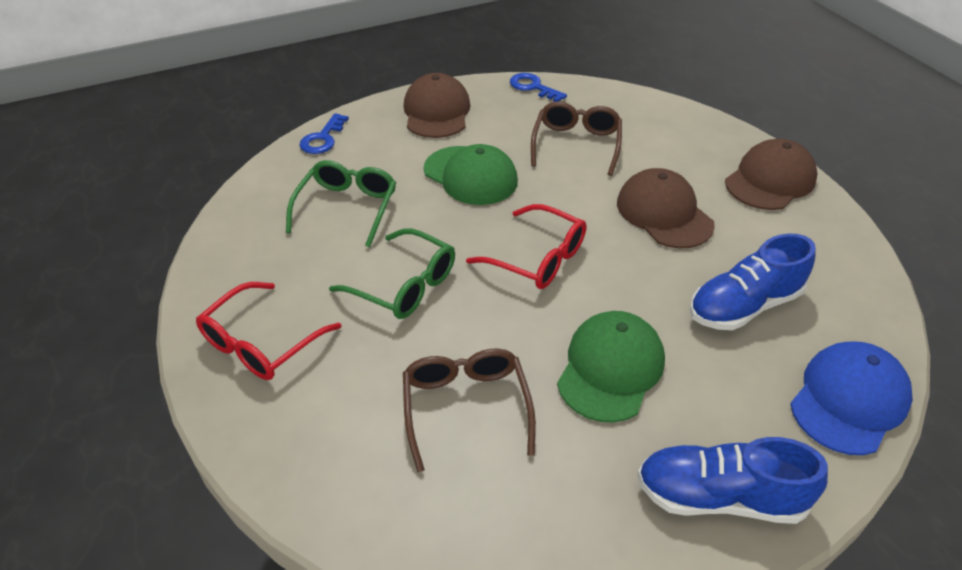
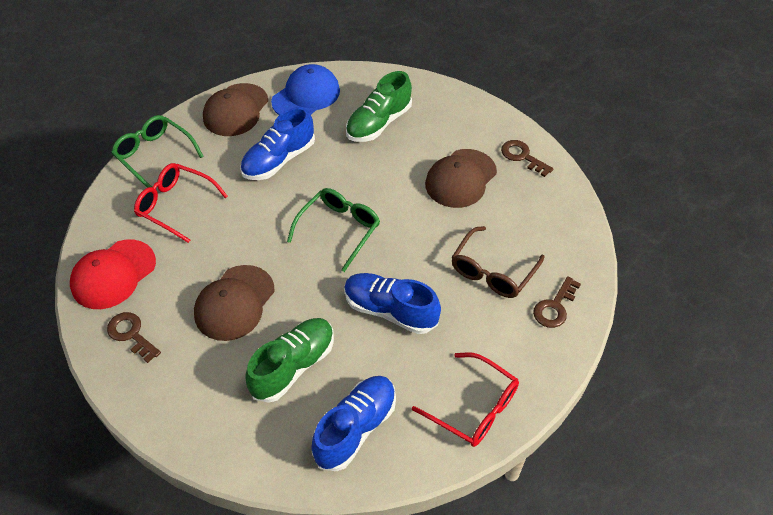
blue key: [299,113,349,154] [510,73,567,102] = 2 -> none = 0
blue shoe: [637,437,828,524] [689,233,816,330] = 2 -> [240,107,315,180] [312,376,396,471] [344,273,441,334] = 3
brown glasses: [403,348,536,472] [531,102,622,176] = 2 -> [451,226,545,298] = 1
brown key: none = 0 -> [107,312,161,363] [501,140,554,177] [533,276,581,328] = 3
green cap: [424,144,518,205] [557,311,665,422] = 2 -> none = 0
green shoe: none = 0 -> [245,318,334,403] [346,71,412,142] = 2
red cap: none = 0 -> [70,240,156,309] = 1

